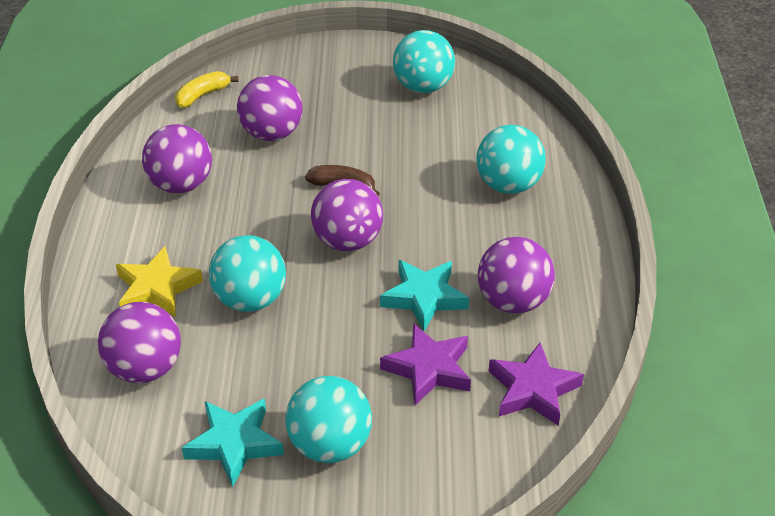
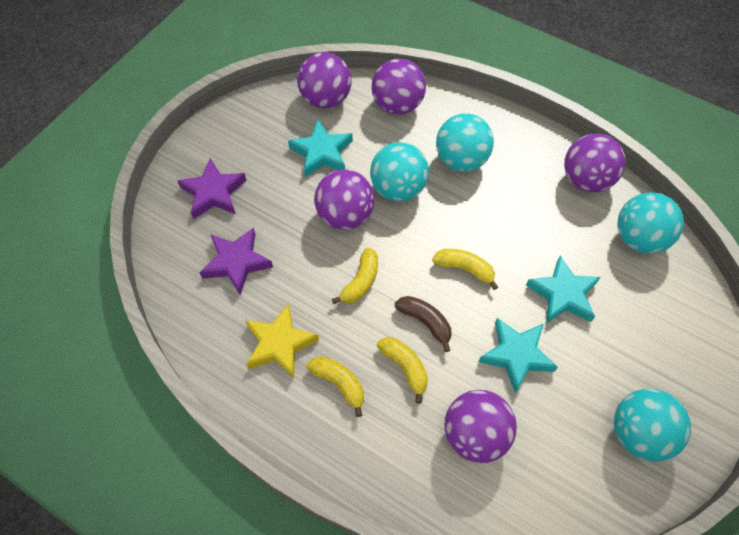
turquoise star: [182,398,284,487] [380,260,469,331] = 2 -> [288,119,353,177] [478,318,558,393] [526,255,600,323] = 3
yellow banana: [175,71,238,108] = 1 -> [307,356,364,417] [332,248,378,304] [377,337,428,404] [432,249,498,290] = 4

